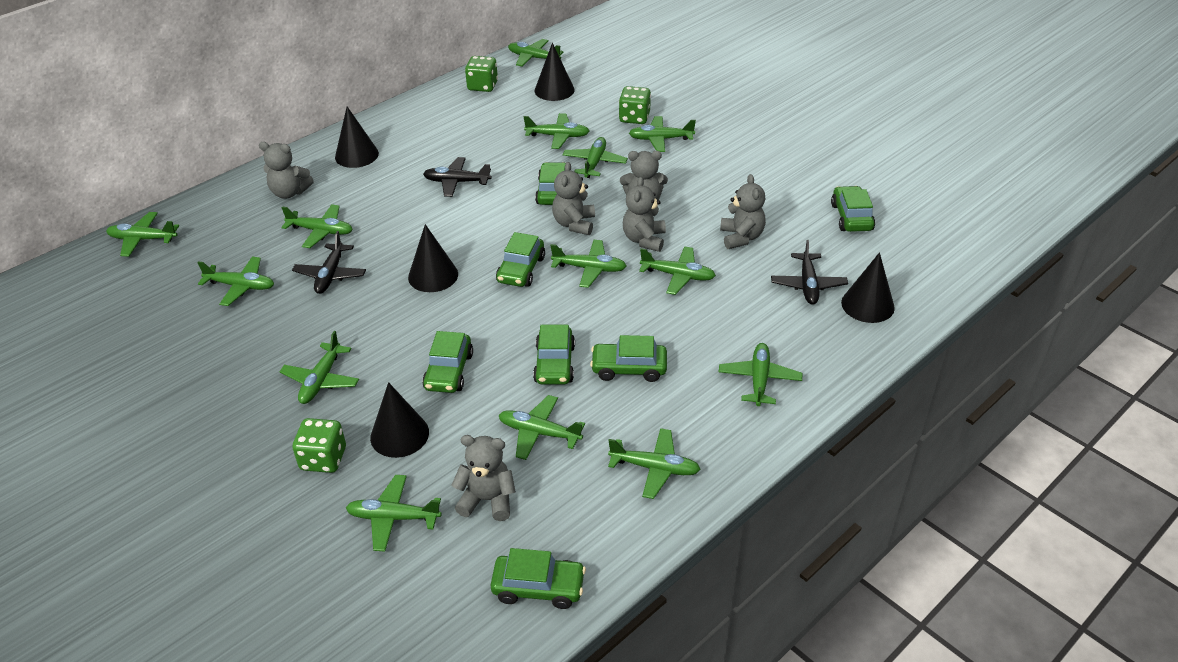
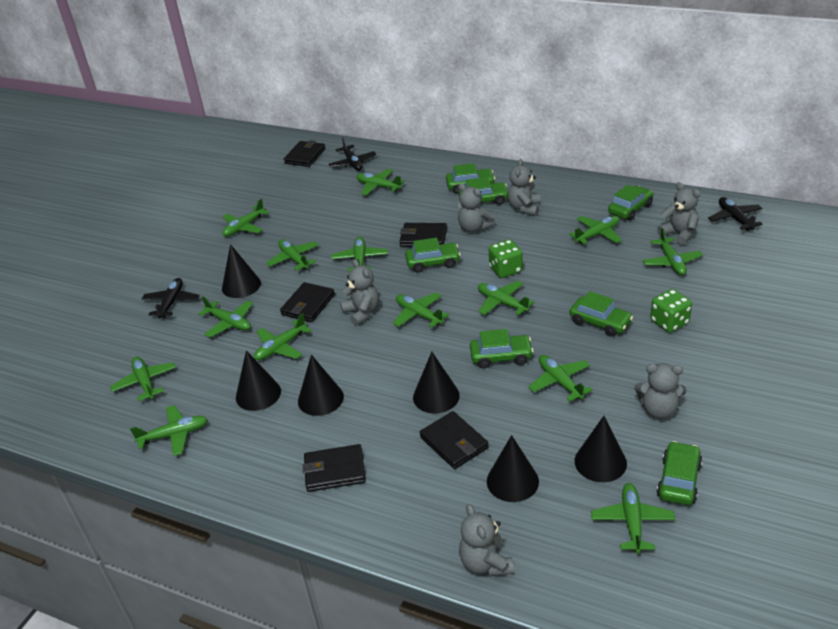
black cone: [335,107,379,168] [370,382,429,458] [408,224,458,292] [535,43,575,101] [841,252,895,323] = 5 -> [222,244,261,298] [236,350,281,411] [298,355,344,416] [413,352,460,413] [487,435,539,502] [575,416,627,482] = 6
black wallet: none = 0 -> [280,282,335,322] [284,140,326,167] [303,444,366,492] [399,223,447,247] [420,411,489,469] = 5
green dice: [292,418,346,473] [465,56,498,92] [619,86,651,124] = 3 -> [489,239,523,278] [650,289,692,333] = 2

